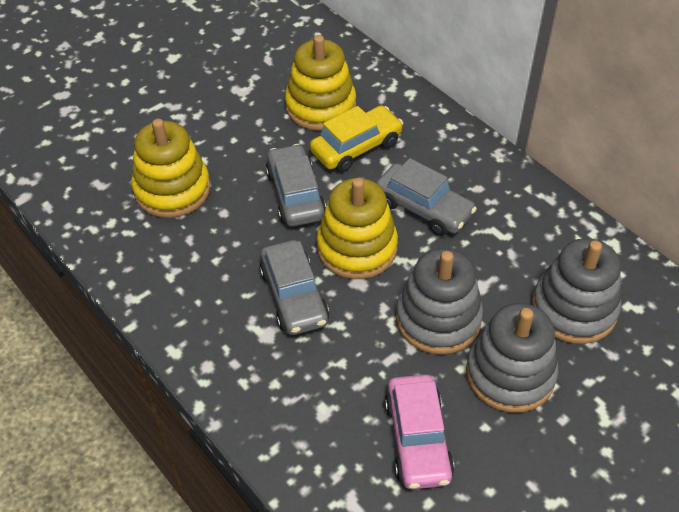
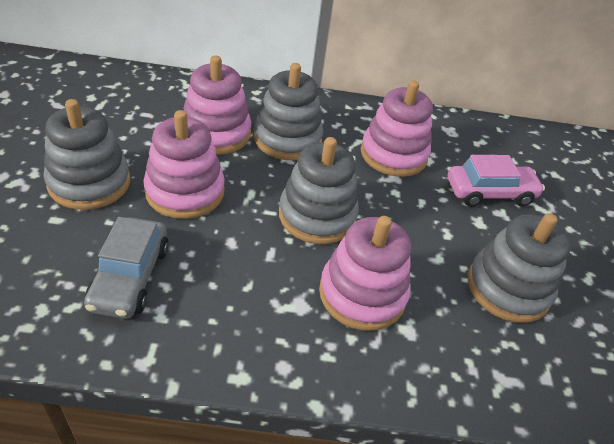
grey car: [259,240,329,335] [266,144,326,227] [376,158,477,236] = 3 -> [84,217,169,319] = 1
grey stacking toy: [396,248,483,355] [466,303,558,413] [532,238,621,344] = 3 -> [43,99,130,210] [254,63,323,160] [279,137,359,244] [468,213,571,323] = 4
pink stacking toy: none = 0 -> [143,110,225,219] [183,55,252,155] [319,216,411,331] [361,81,433,177] = 4
yellow car: [310,106,403,172] = 1 -> none = 0
yellow stacking toy: [131,119,210,218] [285,35,356,131] [317,178,398,279] = 3 -> none = 0

